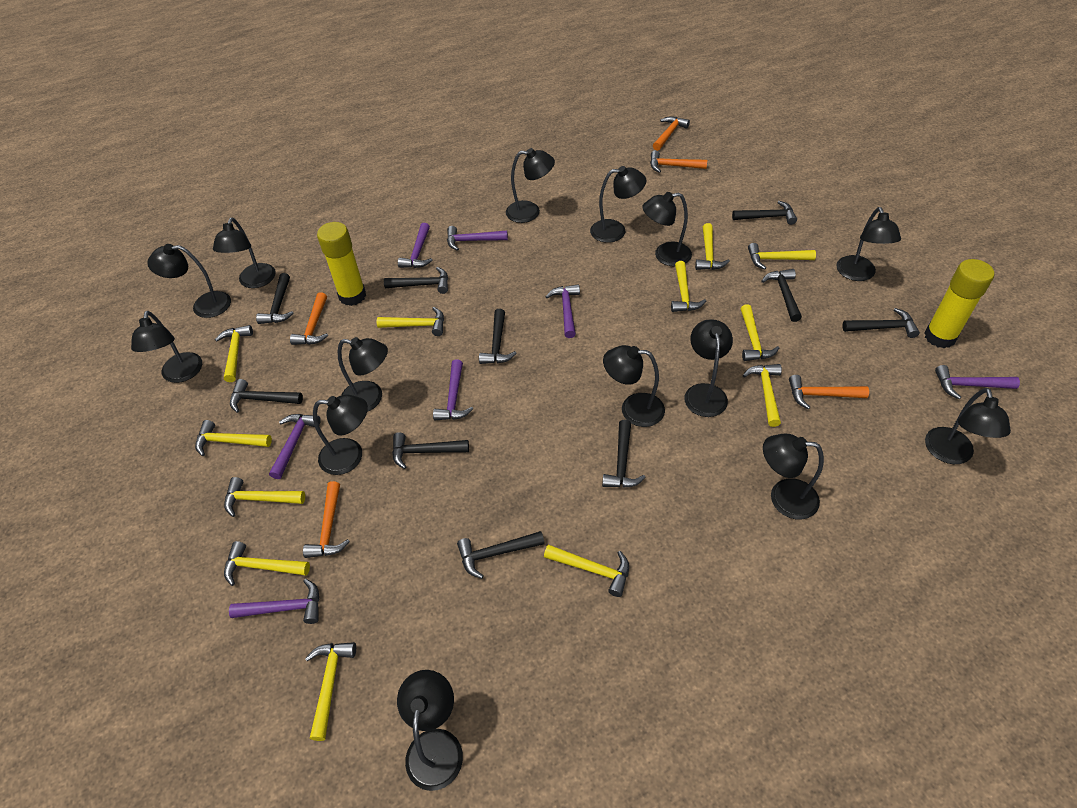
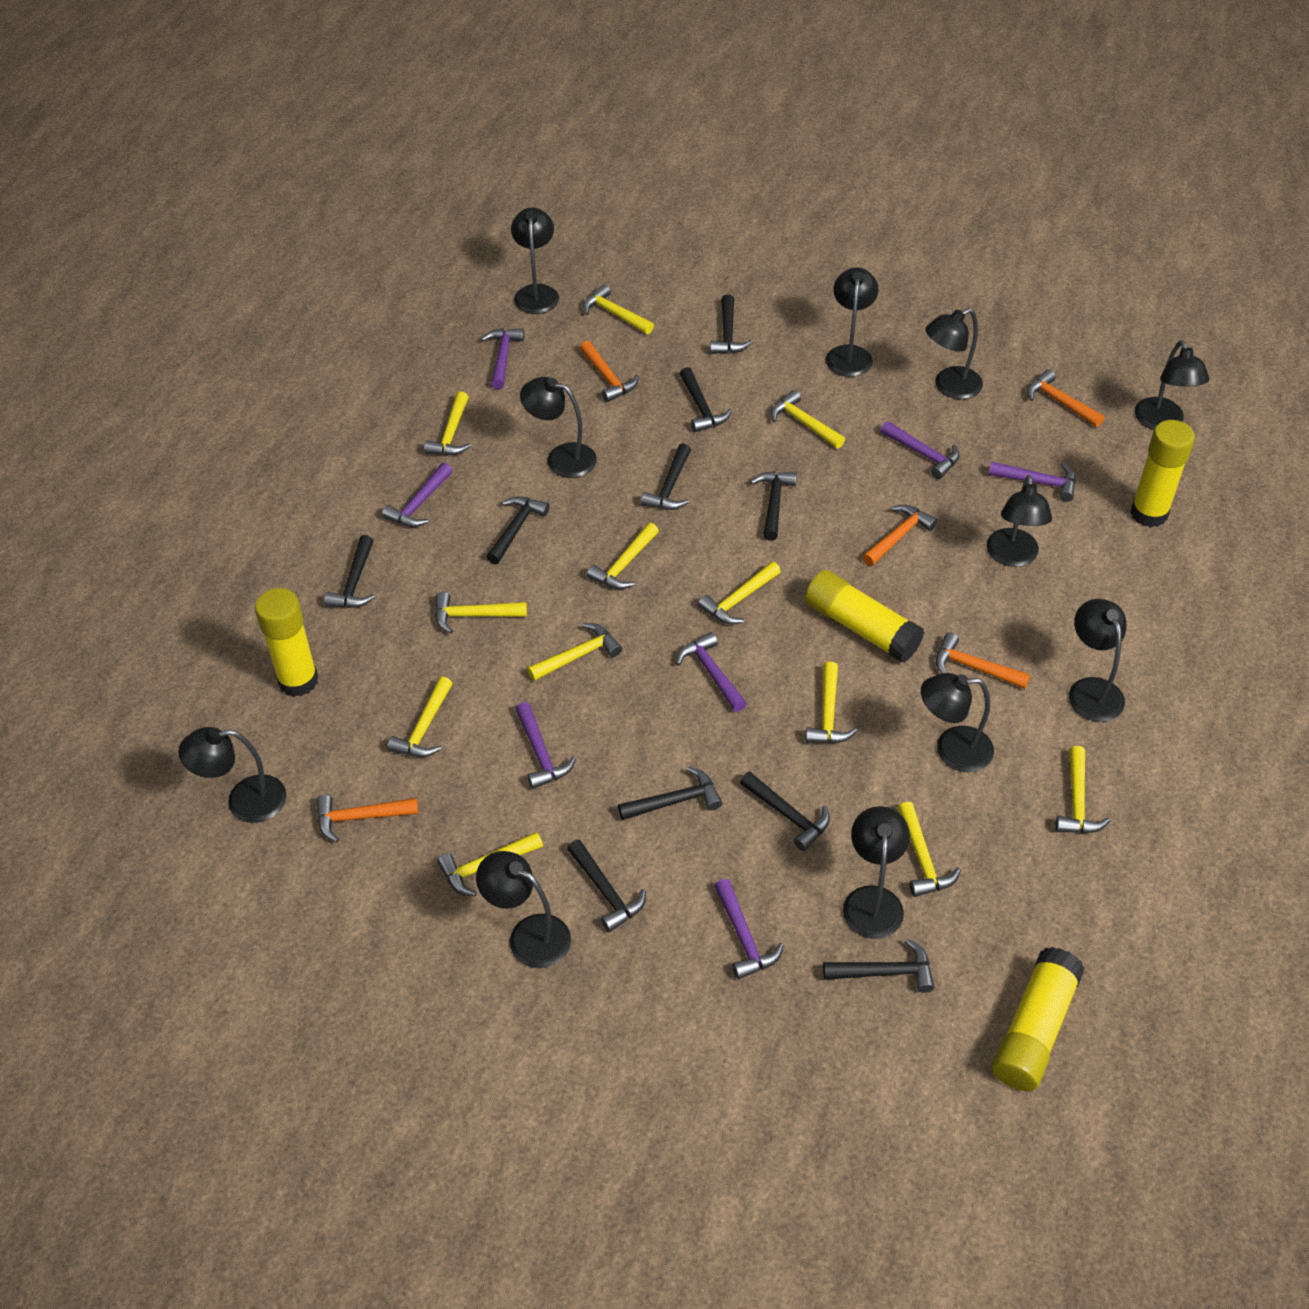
black lamp: [131,311,202,383] [147,244,231,318] [213,218,276,288] [313,395,368,475] [338,337,388,412] [397,670,463,791] [506,148,555,223] [590,166,646,243] [603,345,665,427] [642,192,692,267] [685,319,733,417] [763,434,824,519] [837,207,901,281] [925,388,1011,464] = 14 -> [178,727,286,823] [476,851,571,968] [511,207,559,314] [520,377,597,478] [826,267,878,377] [843,806,910,939] [921,673,994,772] [925,308,983,399] [987,475,1052,567] [1069,599,1126,722] [1135,340,1209,430] = 11
yellow glue stick: [317,222,366,306] [924,259,994,348] = 2 -> [255,588,318,697] [805,570,924,663] [992,947,1085,1091] [1130,420,1195,527] = 4

